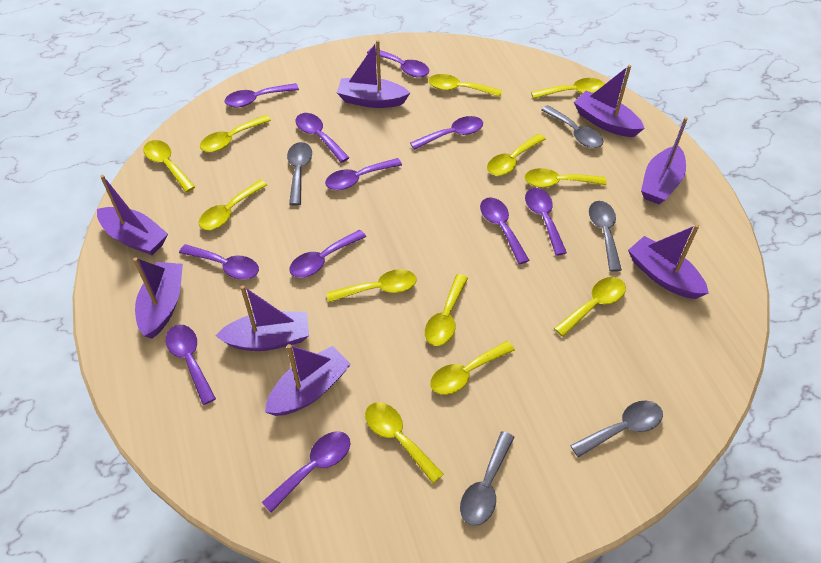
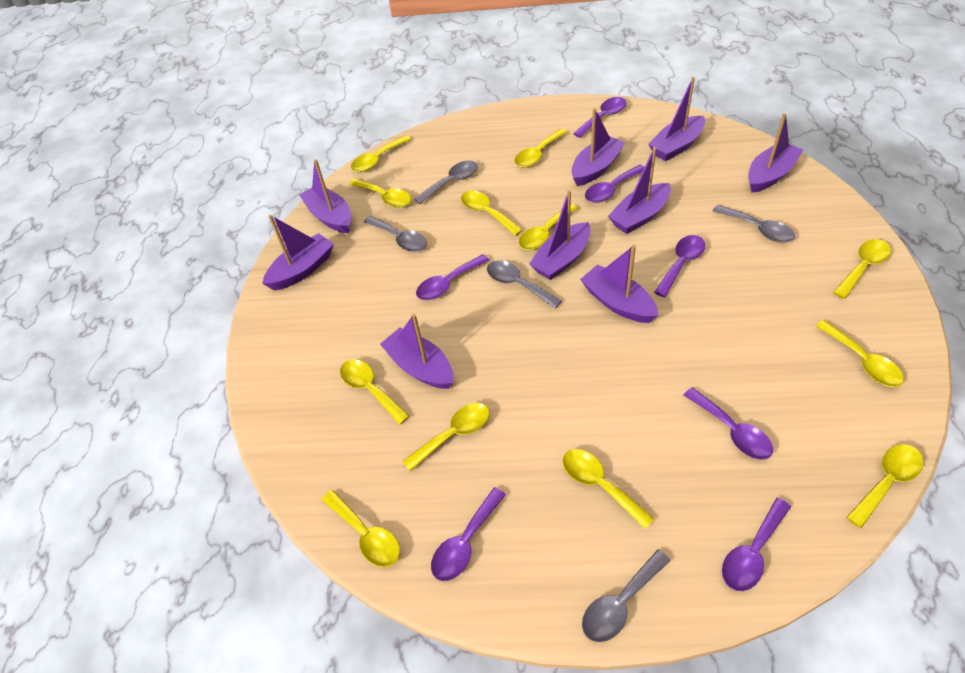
purple boat: [97,175,168,255] [133,257,183,339] [215,285,309,351] [265,344,351,416] [337,40,410,108] [574,65,645,137] [628,224,709,299] [641,117,688,204] = 8 -> [262,215,334,290] [299,160,351,233] [380,314,453,389] [529,190,590,280] [571,109,625,186] [580,245,659,323] [608,147,671,234] [648,77,705,161] [748,113,803,193] = 9
purple spoon: [166,324,216,405] [179,244,259,280] [224,83,299,108] [262,431,350,513] [289,230,366,278] [296,113,350,163] [325,158,402,190] [367,48,429,77] [410,116,483,150] [480,197,530,264] [525,188,567,256] = 11 -> [416,254,490,300] [431,487,506,581] [573,97,627,138] [585,165,645,203] [654,235,705,297] [683,387,773,460] [722,498,791,591] = 7

